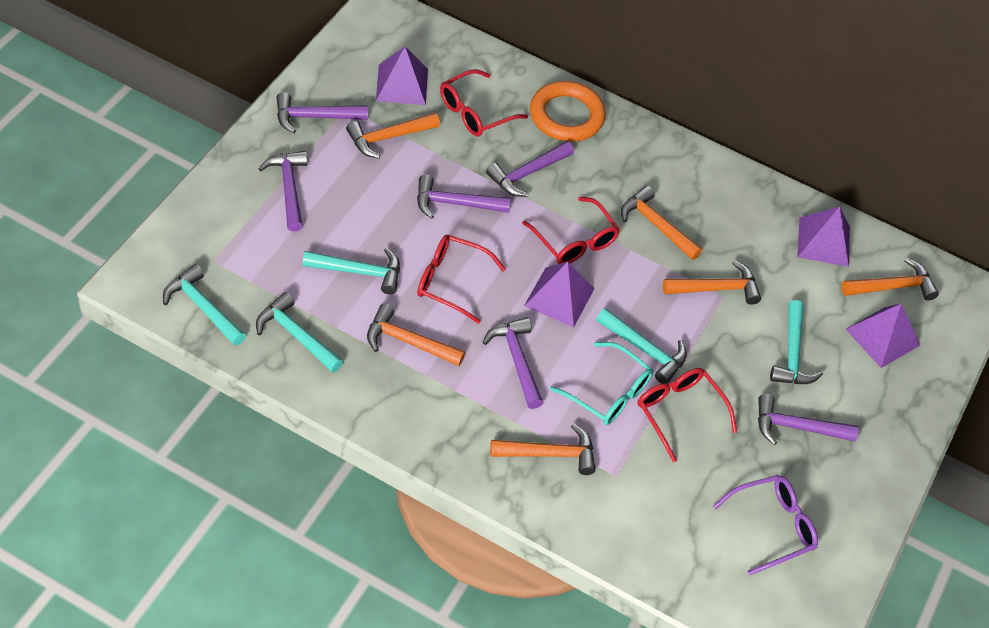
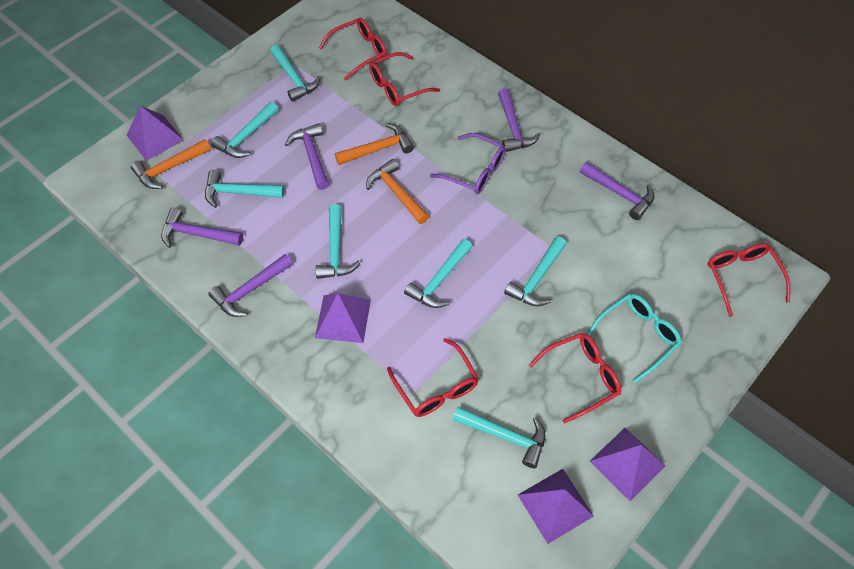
orange hammer: [346,113,440,159] [367,304,465,366] [490,423,595,475] [621,186,702,260] [663,260,761,305] [841,258,939,301] = 6 -> [131,139,211,189] [335,123,414,165] [366,159,429,224] = 3
orange ring: [530,81,606,142] = 1 -> none = 0
purple hammer: [259,151,307,231] [276,92,368,133] [417,175,510,219] [482,317,543,409] [486,141,574,197] [758,394,859,445] = 6 -> [161,208,243,248] [209,254,293,317] [285,123,329,190] [498,89,540,152] [580,162,655,220] = 5
red glasses: [417,235,506,324] [440,69,528,136] [522,197,620,264] [638,368,737,463] = 4 -> [319,18,387,81] [369,52,440,106] [387,338,479,417] [529,333,621,424] [708,243,791,317] = 5
turquoise hammer: [163,264,246,346] [256,292,343,373] [302,248,400,295] [596,308,687,384] [770,300,823,384] = 5 -> [205,170,285,208] [211,102,279,158] [270,45,321,102] [316,204,360,279] [404,239,472,308] [453,407,545,468] [504,237,567,306] = 7

